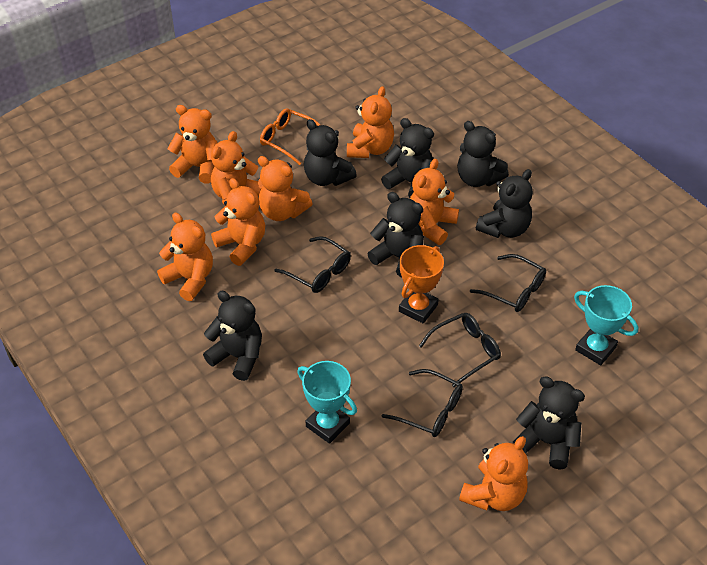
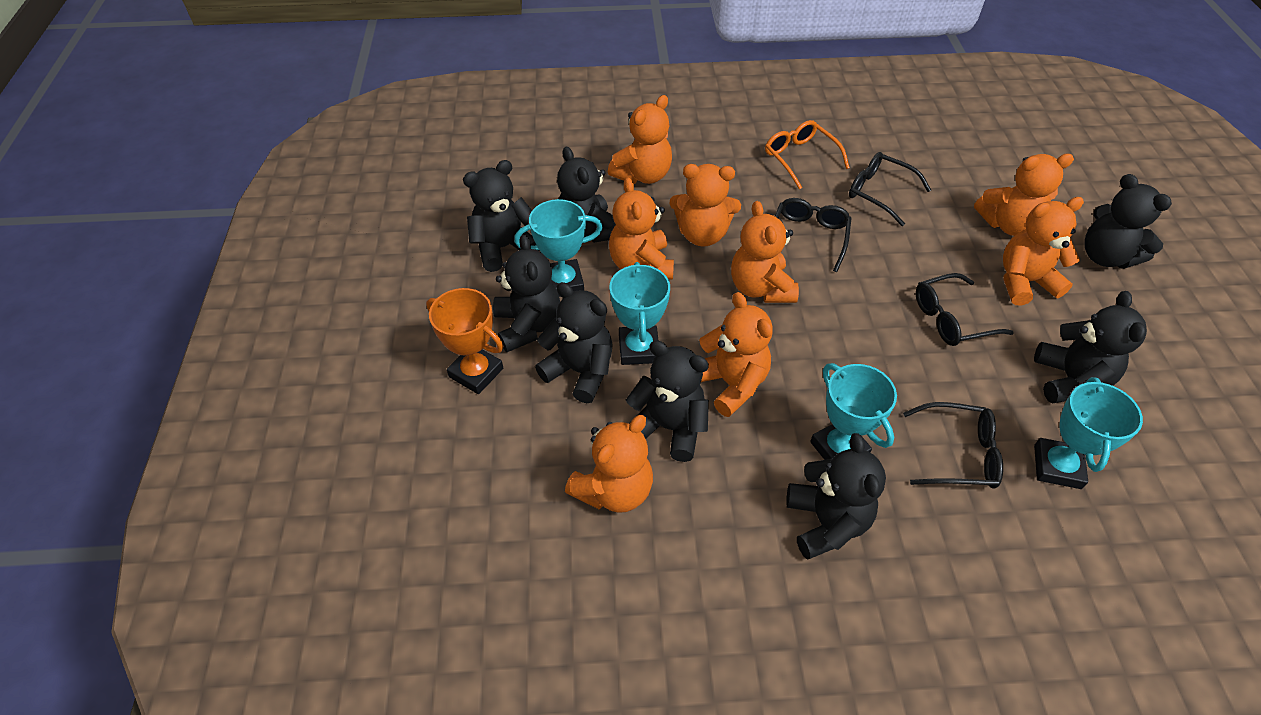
black teddy bear: [203,291,262,381] [304,119,357,186] [368,192,424,278] [381,118,434,198] [457,121,509,187] [476,169,533,238] [513,376,585,469] = 7 -> [463,160,540,272] [493,235,560,352] [535,282,613,403] [557,146,616,243] [626,341,709,462] [786,433,886,560] [1034,291,1147,403] [1085,174,1172,269] = 8
turquoise trophy: [297,361,357,444] [574,285,638,365] = 2 -> [514,199,603,297] [609,262,670,365] [810,363,897,460] [1034,377,1143,489] = 4

